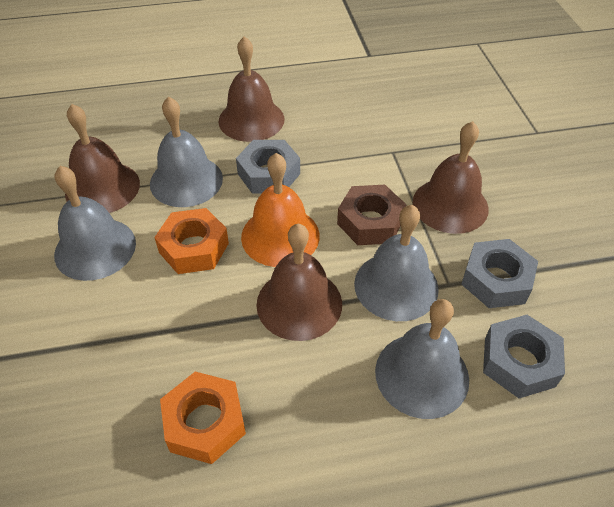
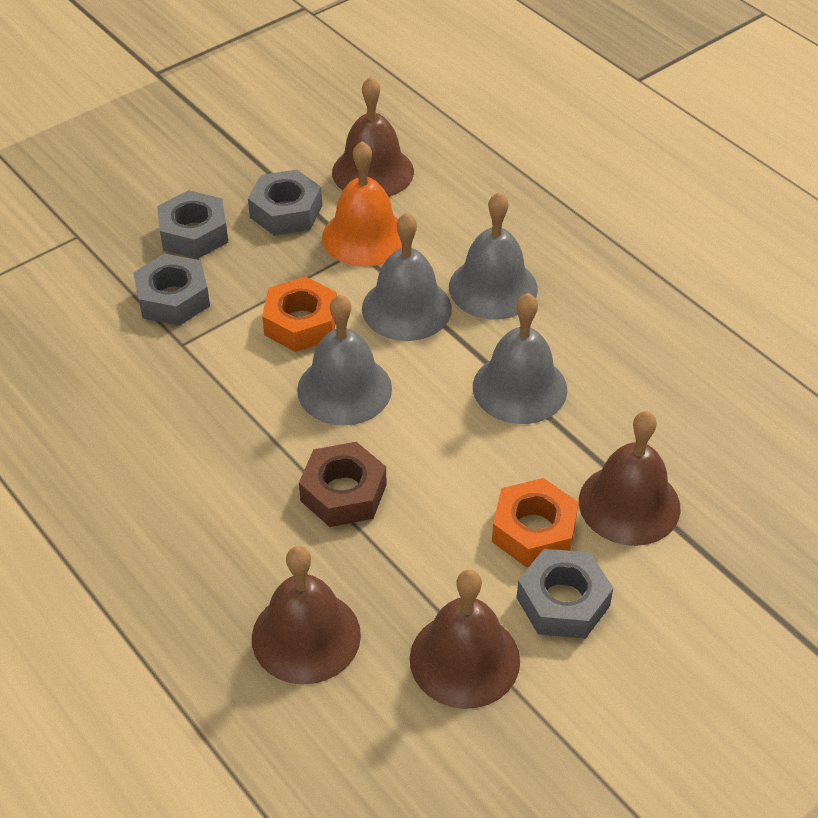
grey nut: [236,140,300,193] [461,239,538,308] [483,315,565,398] = 3 -> [133,254,210,326] [157,190,228,259] [248,170,322,236] [517,549,613,639] = 4

